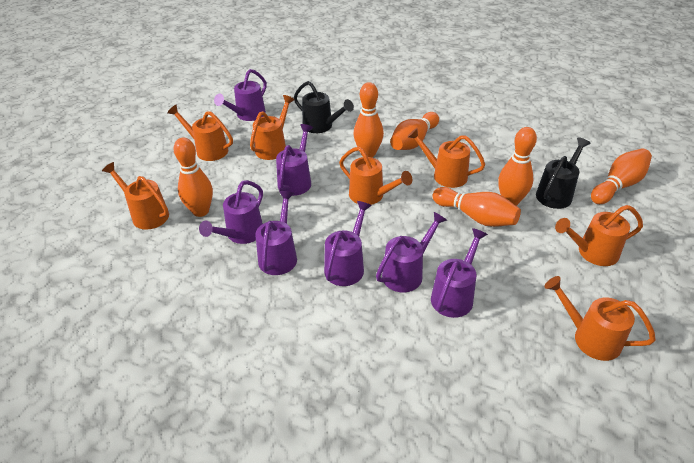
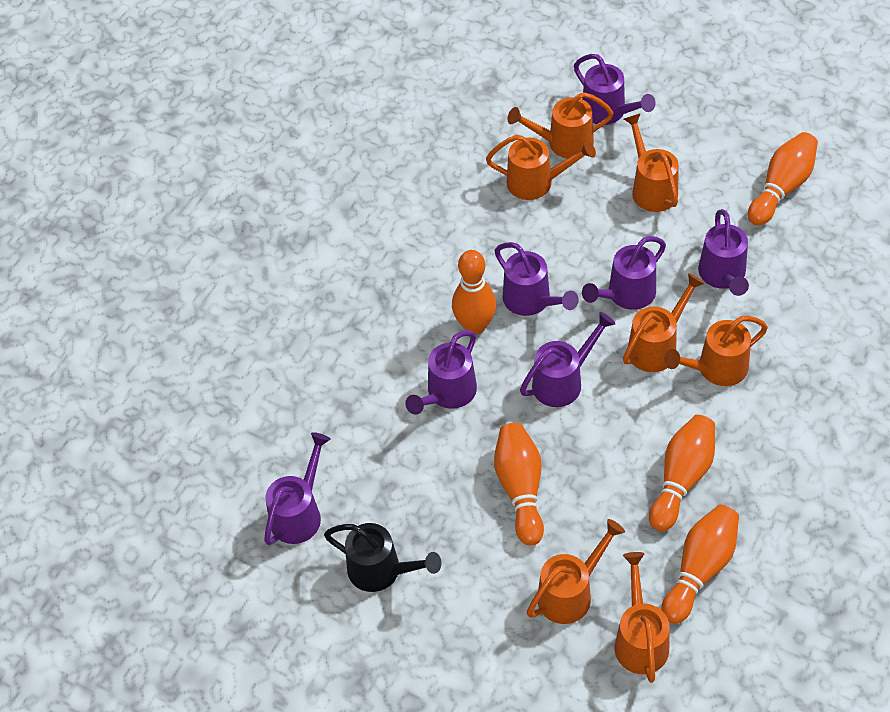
black watering can: [294,81,354,133] [536,137,591,209] = 2 -> [324,523,442,592] = 1
orange bowling pin: [174,138,213,217] [354,82,384,157] [390,112,439,150] [432,187,521,227] [498,127,537,206] [591,148,652,204] = 6 -> [452,250,496,334] [494,423,544,546] [649,415,715,532] [661,505,739,624] [748,132,818,226] = 5

